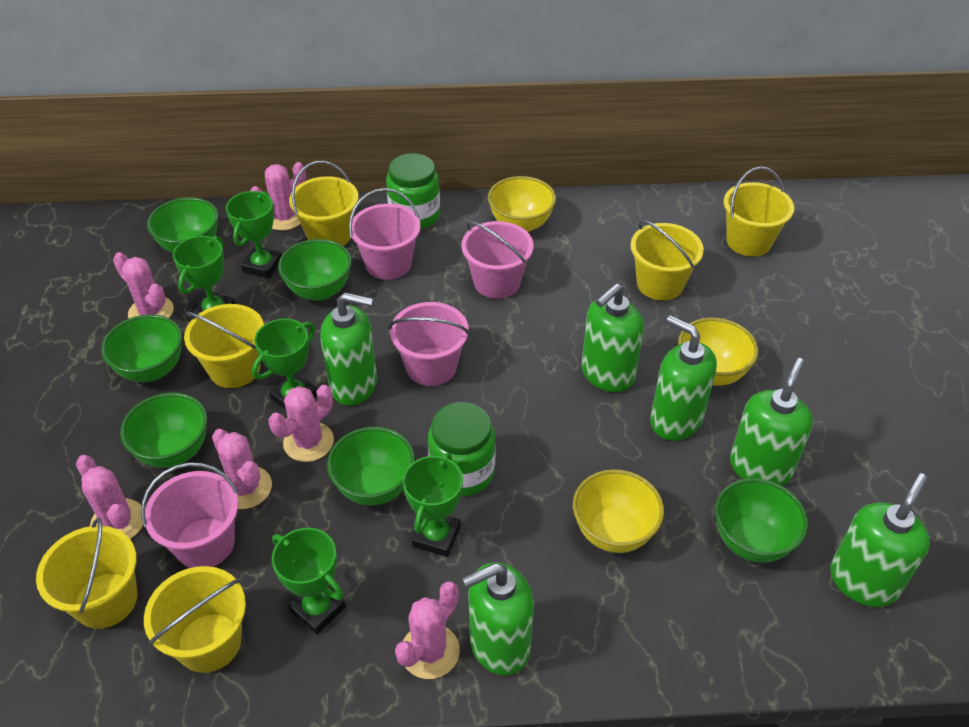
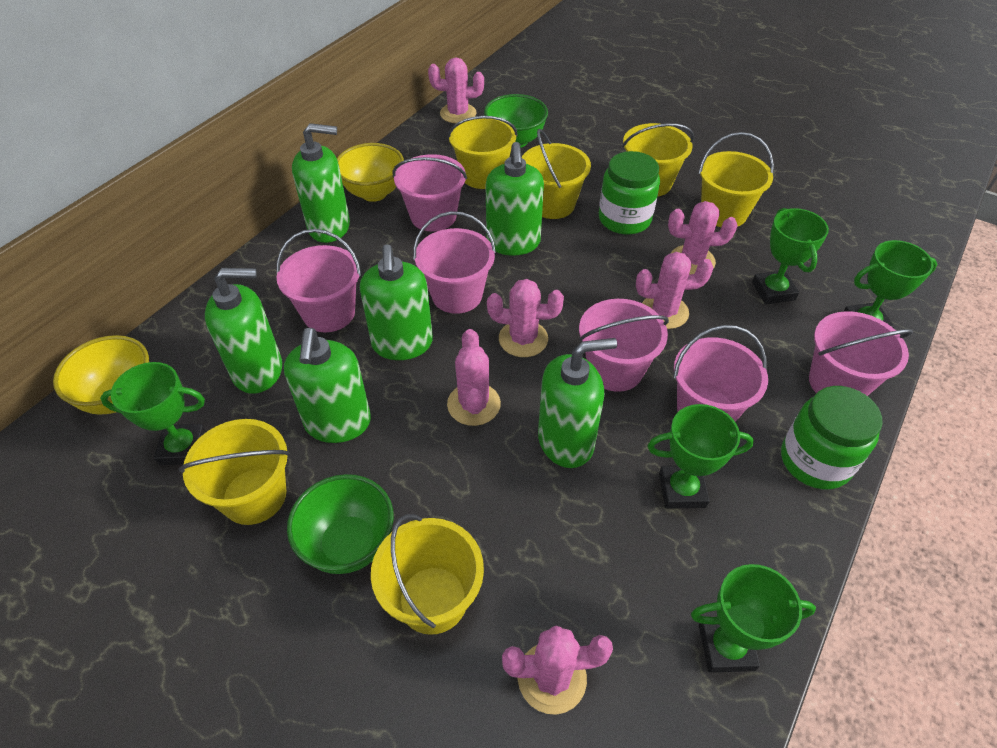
green bowl: [101,314,182,382] [120,393,207,468] [147,197,218,253] [278,239,352,301] [327,427,415,506] [715,478,808,563] = 6 -> [287,474,394,574] [484,94,548,148] = 2
pink bucket: [141,462,238,568] [349,188,421,280] [389,302,470,386] [461,221,534,299] = 4 -> [276,229,361,332] [392,154,467,232] [413,211,496,314] [579,299,669,392] [673,325,768,422] [809,311,913,396] = 6
yellow bowl: [488,176,556,232] [573,469,664,553] [678,318,758,386] = 3 -> [53,335,149,415] [337,143,404,202] = 2

